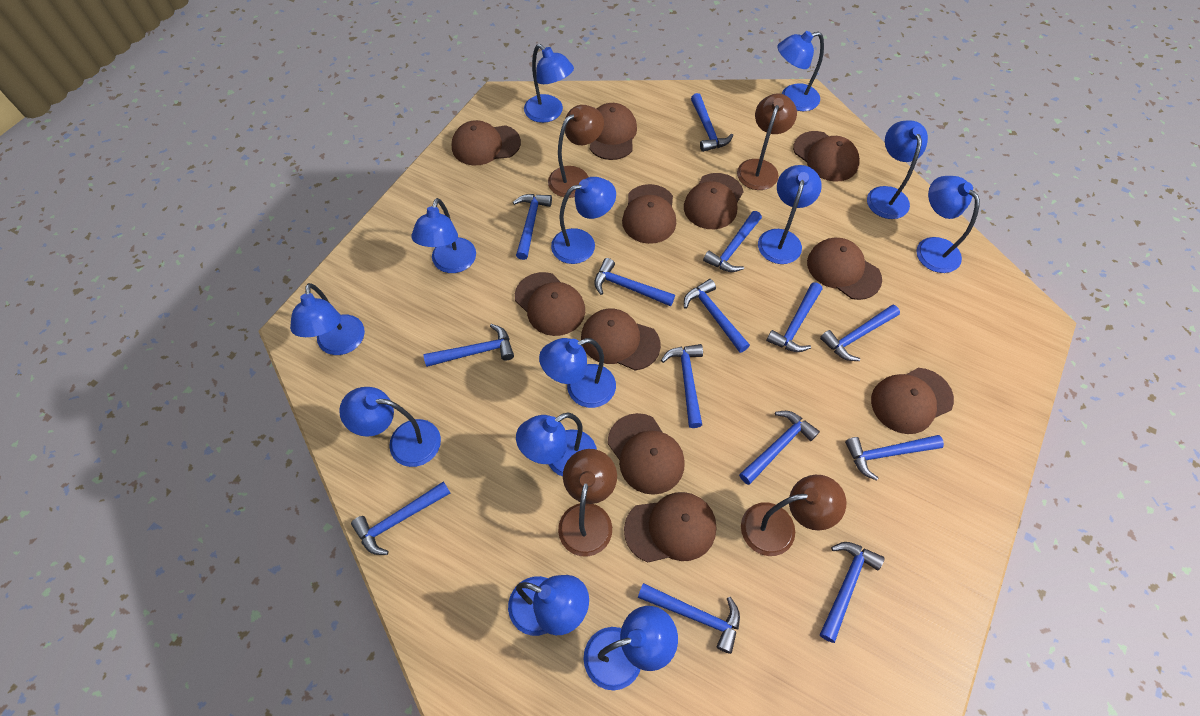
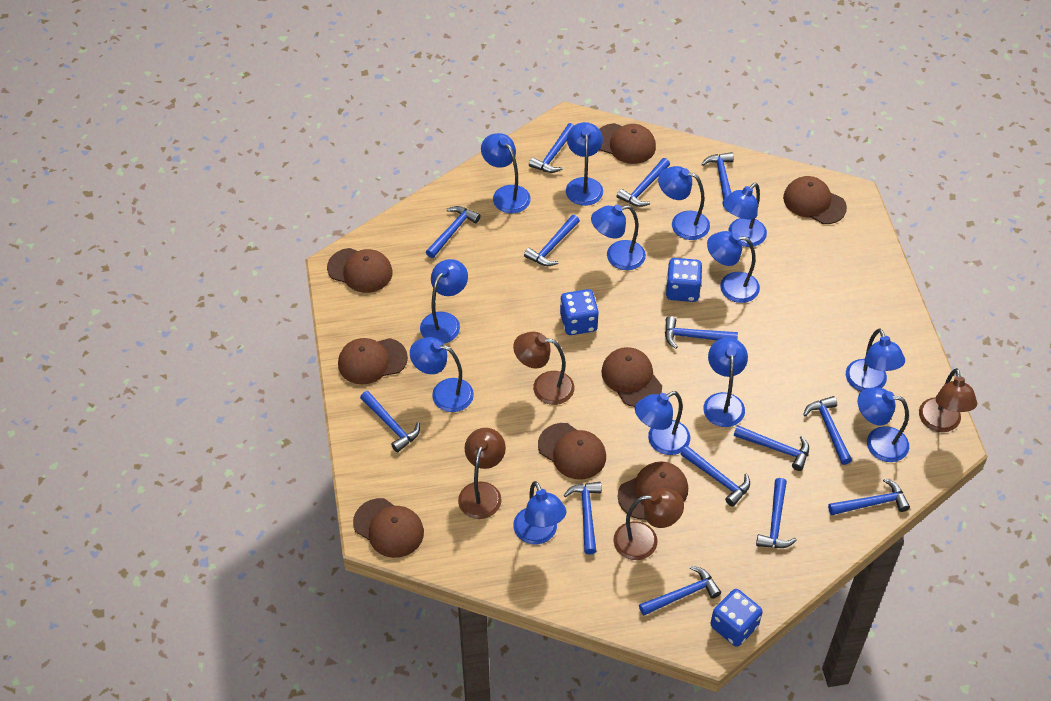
blue dice: none = 0 -> [560,289,599,335] [666,258,702,302] [711,589,763,647] = 3
brown cap: [452,120,521,165] [515,272,585,336] [581,309,661,370] [590,103,637,160] [608,413,685,495] [622,184,676,244] [624,492,716,563] [684,173,744,229] [793,131,860,182] [807,238,882,300] [871,368,954,434] = 11 -> [327,248,393,293] [338,338,408,385] [353,498,424,558] [538,423,606,479] [599,123,656,164] [601,347,662,407] [618,461,688,520] [783,176,847,224] = 8

